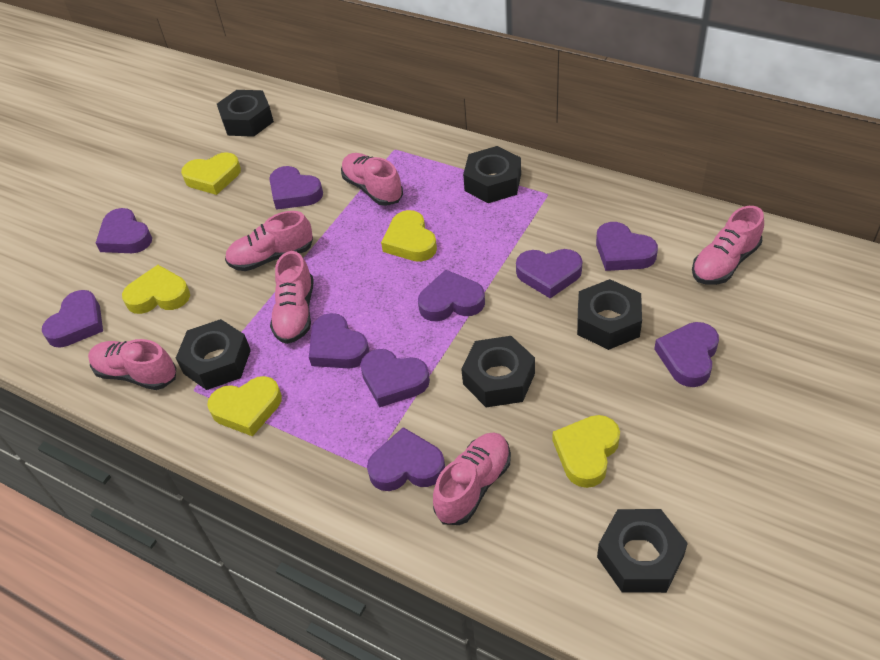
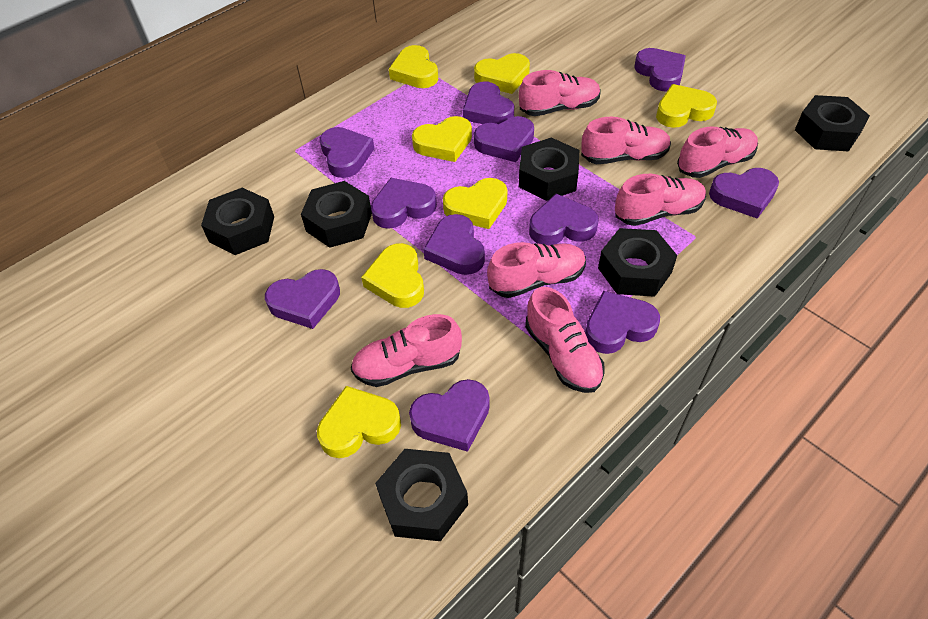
pink shoe: [88,339,176,390] [225,211,313,271] [270,251,313,344] [341,153,403,206] [433,432,511,525] [692,206,764,285] = 6 -> [351,314,462,387] [487,242,586,298] [519,70,601,116] [525,287,605,393] [581,117,671,164] [615,174,706,226] [677,127,758,178] = 7
purple heart: [42,290,103,348] [96,208,152,253] [269,166,323,210] [309,313,369,368] [360,349,430,407] [367,427,445,491] [418,270,485,321] [516,249,582,298] [596,222,658,271] [654,322,719,387] = 10 -> [265,269,340,329] [320,127,374,178] [371,178,437,229] [409,379,490,452] [423,214,485,275] [463,82,514,124] [474,116,534,162] [529,194,598,246] [585,291,660,354] [634,48,686,92] [709,168,779,219] = 11
yellow heart: [122,265,190,314] [181,152,241,195] [207,376,282,436] [381,210,437,262] [552,415,620,488] = 5 -> [317,386,401,458] [361,243,424,308] [389,45,438,88] [412,116,472,162] [443,178,507,229] [474,53,530,94] [656,84,717,128] = 7

